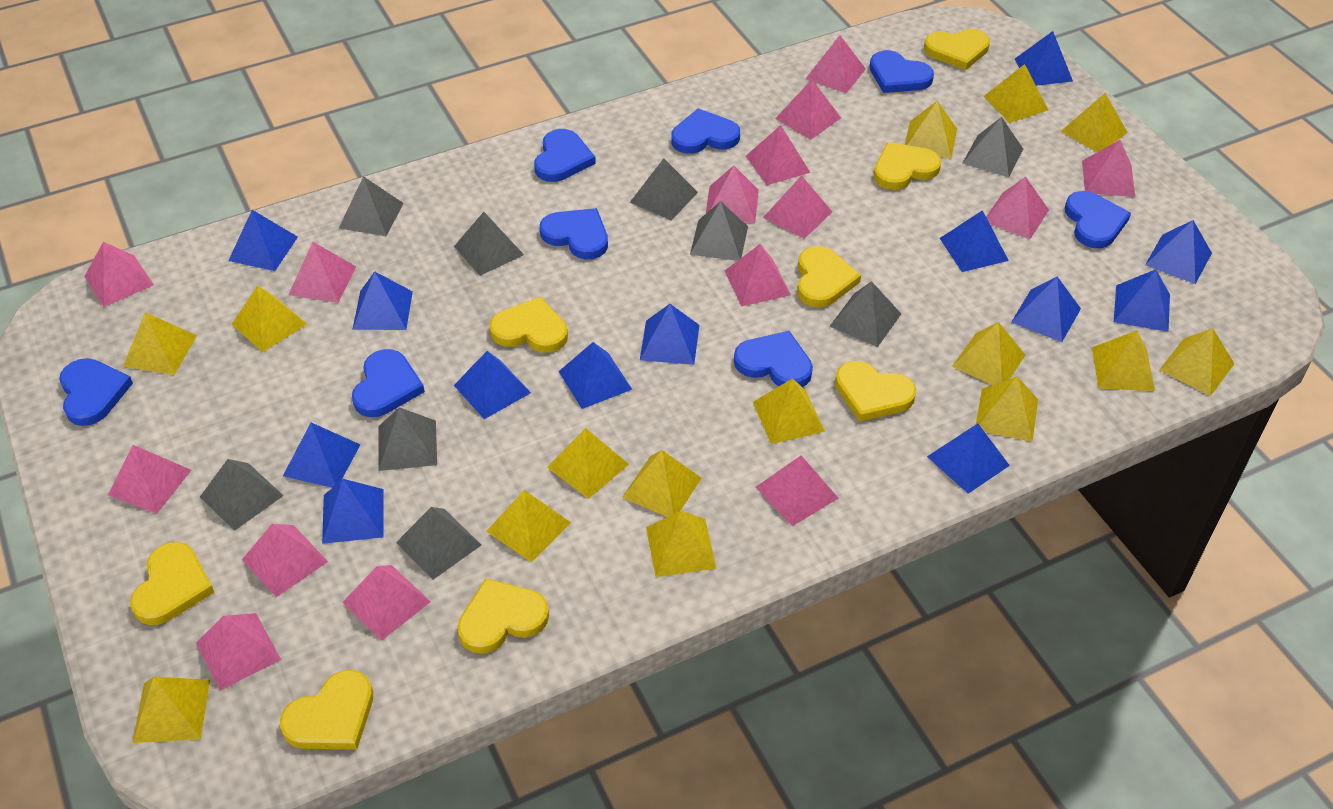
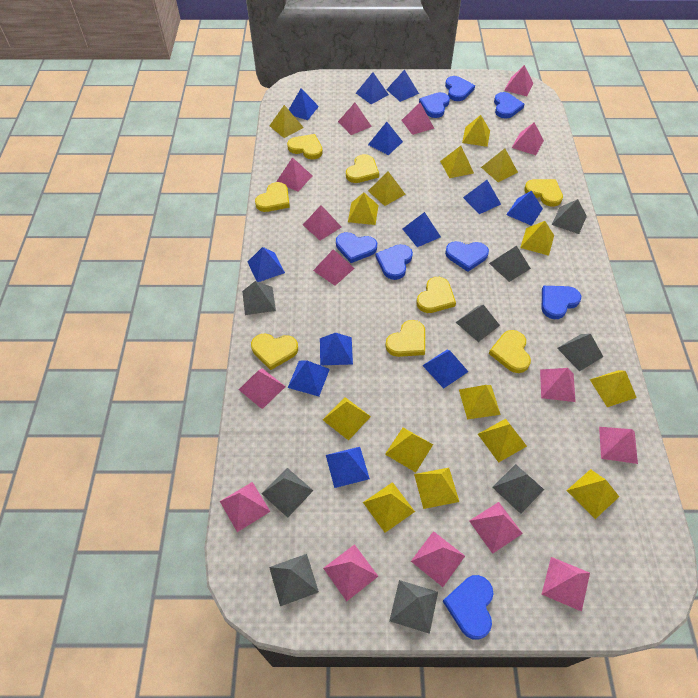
blue pyramid: [228,210,298,271] [283,423,361,488] [322,479,384,544] [352,271,413,330] [454,351,531,419] [558,342,633,409] [640,304,699,365] [927,423,1010,493] [940,210,1009,272] [1012,277,1081,342] [1015,31,1073,86] [1114,269,1170,332] [1145,220,1212,284] = 13 -> [248,247,285,282] [288,360,330,396] [289,88,319,120] [320,333,353,365] [326,447,370,488] [356,72,389,104] [368,122,403,155] [386,69,419,102] [403,212,441,247] [422,349,468,389] [463,180,501,214] [506,191,543,226] = 12

